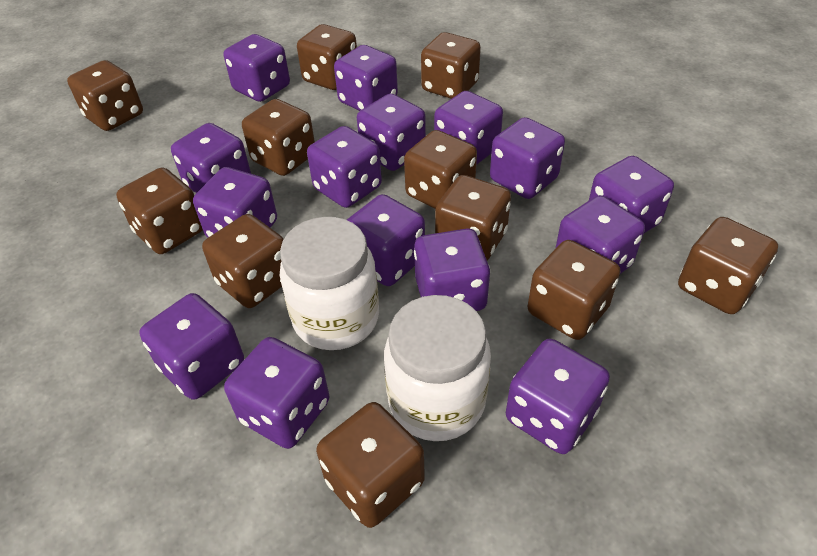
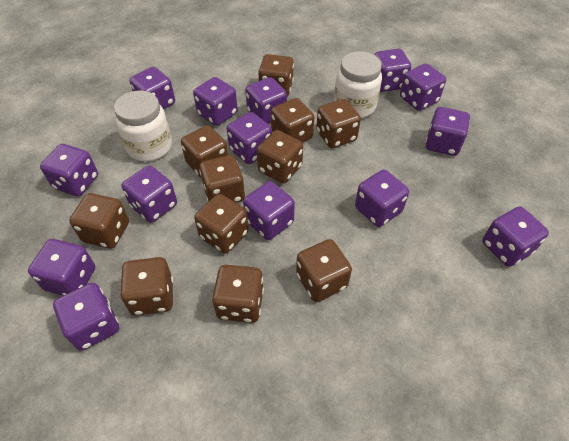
purple dice: [139,293,244,400] [171,123,251,193] [193,167,277,238] [224,34,290,102] [224,337,329,449] [307,126,382,208] [334,45,398,111] [347,194,425,286] [357,93,426,171] [414,228,490,311] [434,91,503,165] [490,117,565,199] [506,339,610,454] [555,195,645,274] [589,156,674,233] = 15 -> [28,239,95,296] [40,144,98,197] [53,283,119,351] [122,165,177,223] [129,67,175,109] [193,77,238,126] [227,112,272,164] [243,181,295,240] [245,77,287,124] [355,170,409,227] [374,48,411,92] [400,63,446,111] [426,107,470,156] [482,207,549,267] = 14

